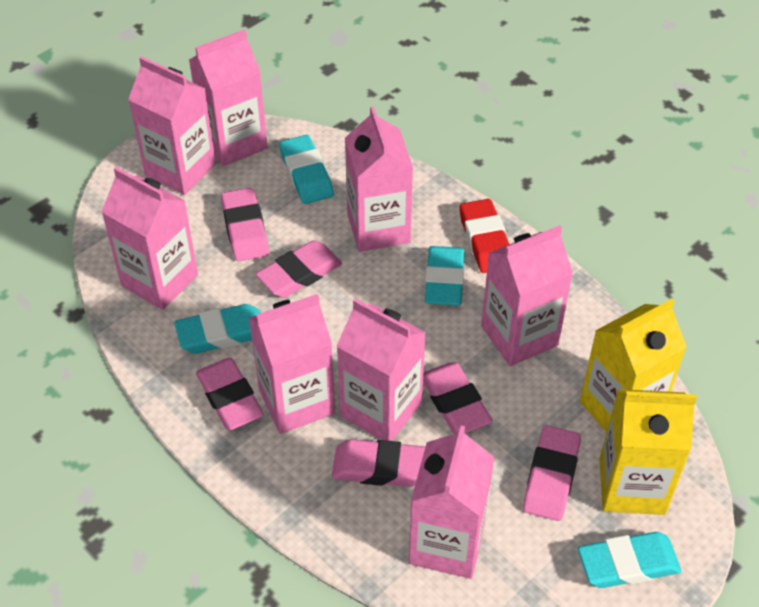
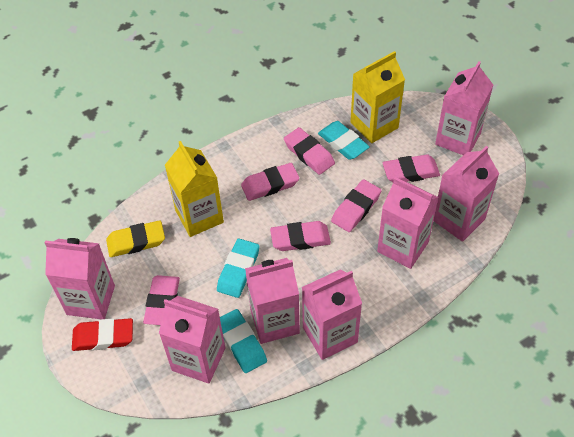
pink carton: [101,167,198,310] [128,56,216,195] [189,29,268,166] [249,294,335,434] [337,298,426,441] [345,106,413,252] [409,426,494,579] [481,225,573,366] = 8 -> [45,238,115,319] [159,296,225,384] [245,258,300,344] [302,269,362,360] [377,177,439,269] [433,146,499,242] [435,61,493,155] = 7
turquoise eraser: [174,304,261,354] [279,135,334,204] [425,246,464,306] [578,532,681,588] = 4 -> [217,239,259,298] [220,309,267,373] [318,121,370,160] = 3
yellow eraser: none = 0 -> [106,220,165,257] = 1

